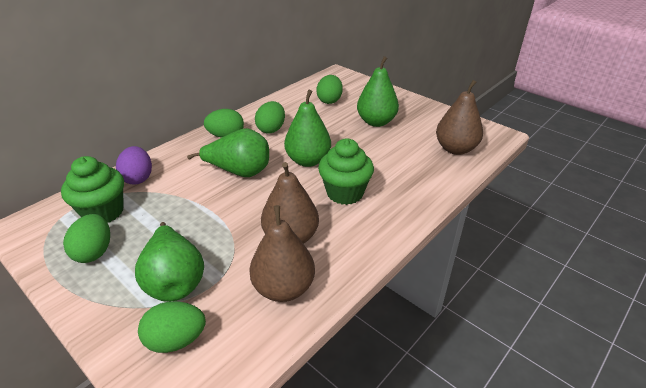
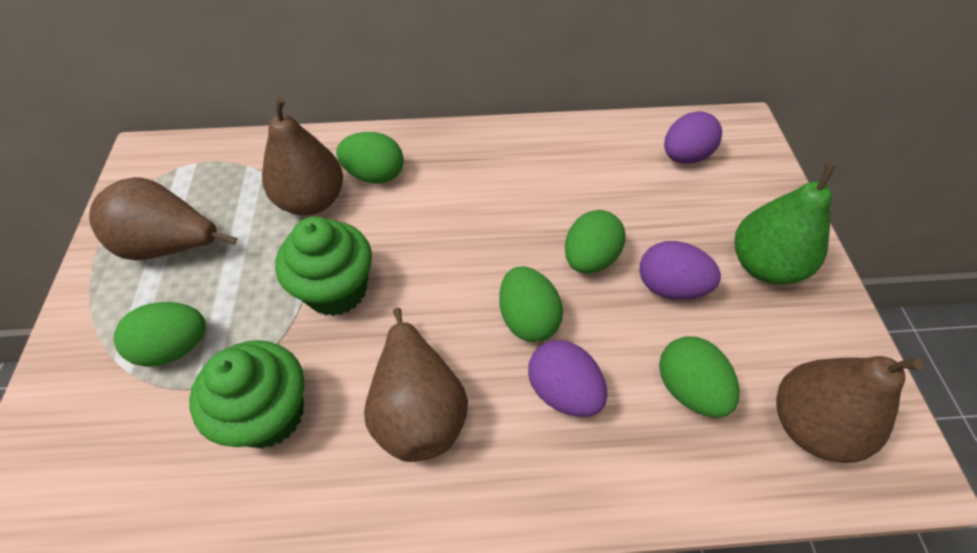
brown pear: [249,205,315,302] [261,162,319,244] [436,80,483,155] = 3 -> [89,177,237,260] [262,97,343,215] [364,308,468,462] [776,356,924,463] = 4
green pear: [135,222,204,302] [187,128,269,177] [284,90,331,167] [357,56,399,127] = 4 -> [735,163,836,285] = 1
purple egg: [116,146,152,185] = 1 -> [528,340,608,417] [639,241,721,300] [664,111,722,164] = 3

